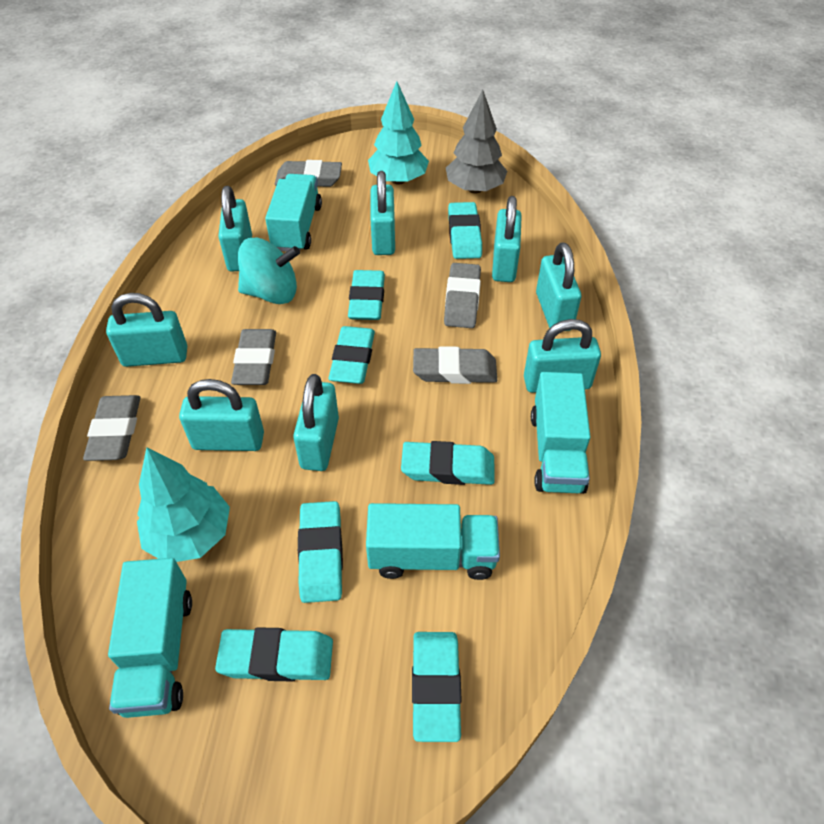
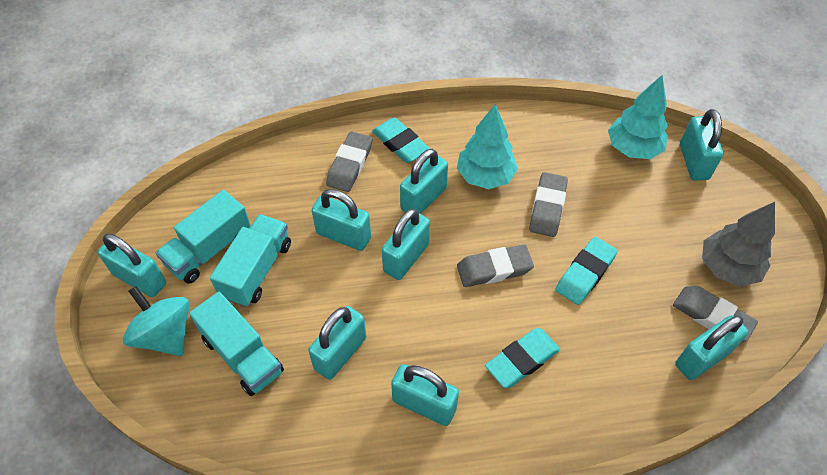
grey eraser: [83,395,140,461] [231,329,276,385] [275,160,342,187] [413,346,497,384] [444,263,481,328] = 5 -> [326,131,372,192] [457,245,534,287] [529,172,568,237] [673,286,758,342] = 4
turquoise eraser: [215,627,333,681] [298,501,343,603] [329,326,375,384] [348,270,385,320] [401,441,494,485] [412,632,462,742] [448,202,482,259] = 7 -> [372,117,430,163] [485,328,560,388] [555,237,618,305] = 3
turquoise truck: [108,558,192,718] [265,174,322,252] [366,503,500,580] [531,372,590,494] = 4 -> [156,190,251,284] [189,292,284,396] [210,214,291,307] = 3

